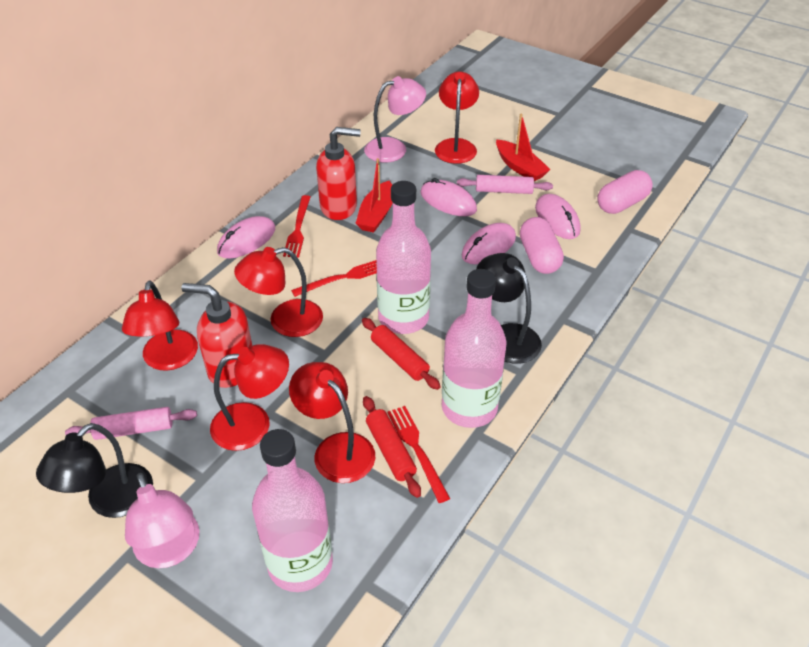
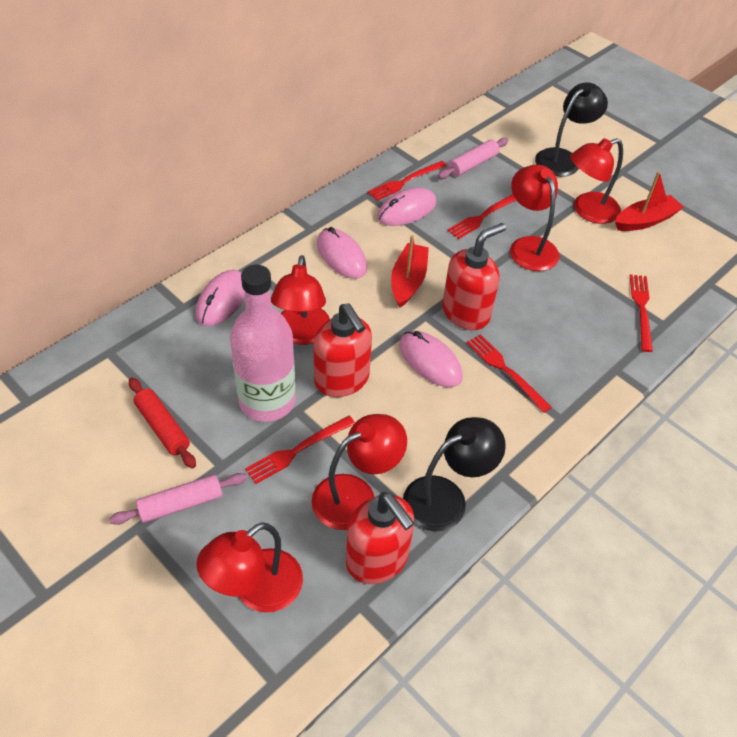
pink bottle: [252,429,333,592] [376,181,431,334] [442,269,507,428] = 3 -> [230,265,296,422] = 1
pink capsule: [520,217,564,274] [597,170,653,214] = 2 -> none = 0
pink lamp: [125,473,199,568] [364,76,426,163] = 2 -> none = 0
red fork: [283,195,310,257] [291,260,377,297] [387,406,450,503] = 3 -> [245,416,355,484] [368,161,447,201] [447,194,516,239] [467,334,552,413] [630,274,653,352] = 5
red rolling pin: [362,318,441,390] [363,396,421,498] = 2 -> [129,378,196,468] = 1
red soap dispenser: [181,283,252,388] [316,127,361,220] = 2 -> [313,303,372,397] [346,492,414,584] [442,223,506,330] = 3

